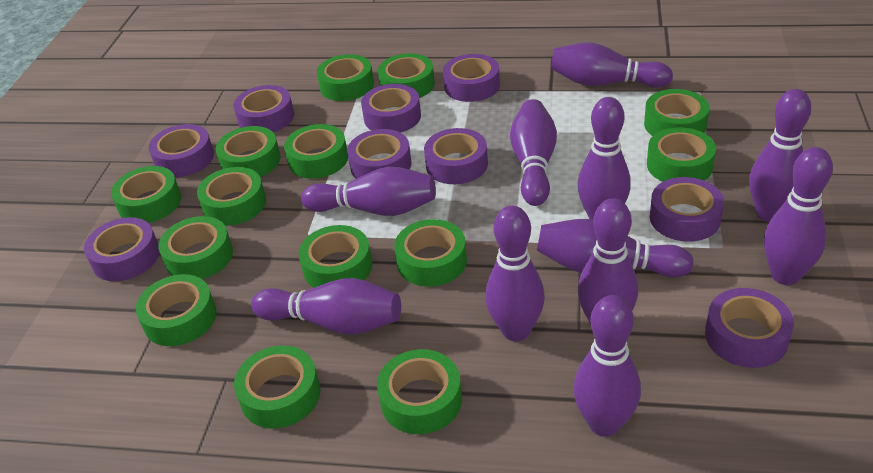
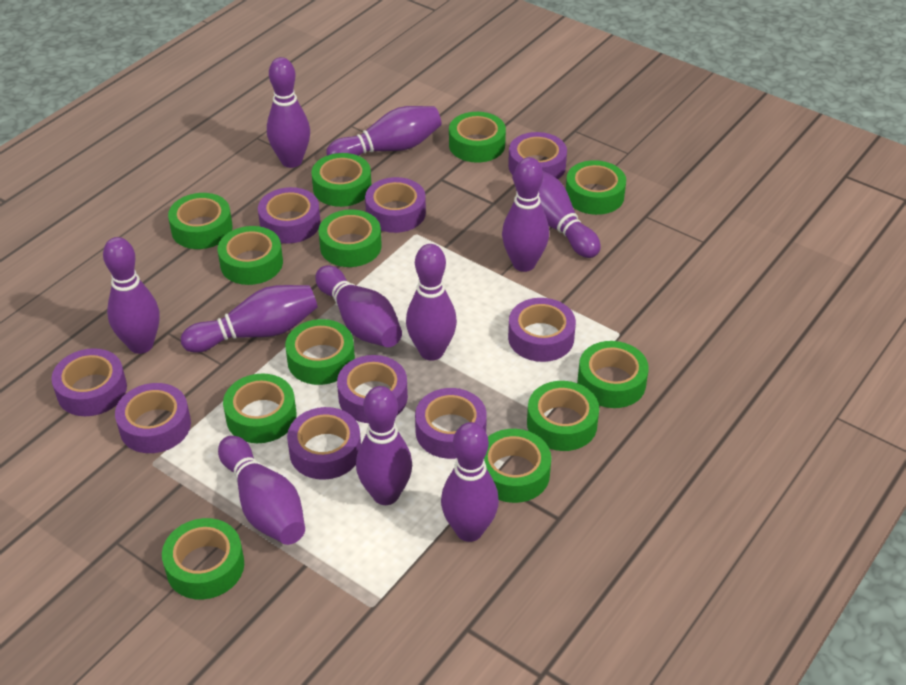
green tape: [111,166,181,223] [136,274,217,346] [158,216,233,279] [197,167,266,226] [216,126,280,177] [234,346,320,429] [284,124,348,179] [298,225,372,288] [317,54,374,101] [377,349,462,434] [378,53,435,98] [394,219,467,287] [644,89,709,136] [647,127,716,182] = 14 -> [162,518,244,600] [168,193,233,249] [218,226,283,285] [223,373,296,443] [285,319,355,385] [311,153,371,207] [318,209,382,267] [449,112,506,163] [484,429,551,503] [527,381,599,451] [566,160,626,215] [578,341,649,408] = 12

